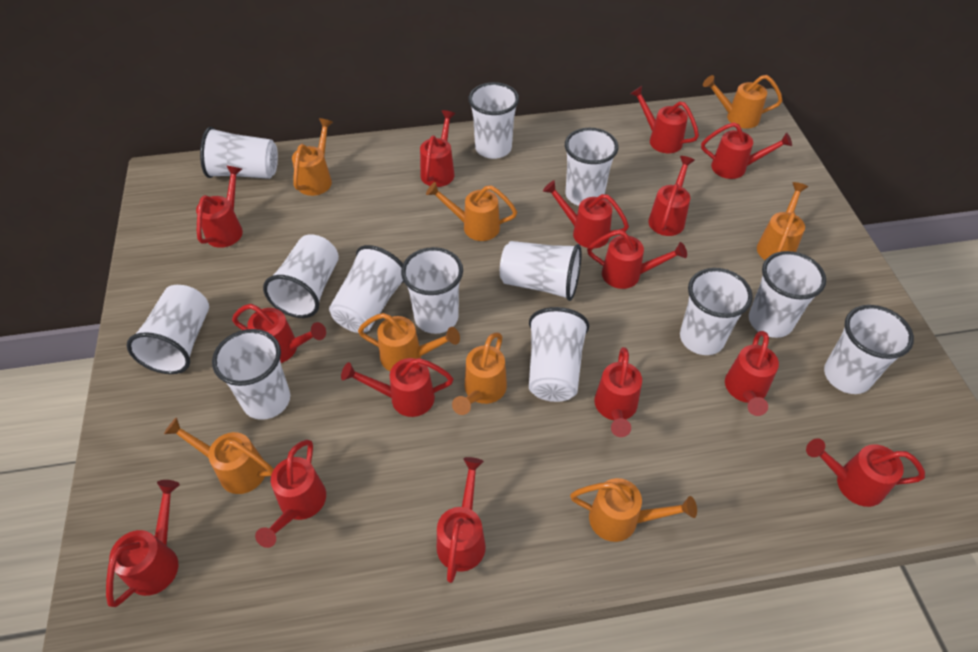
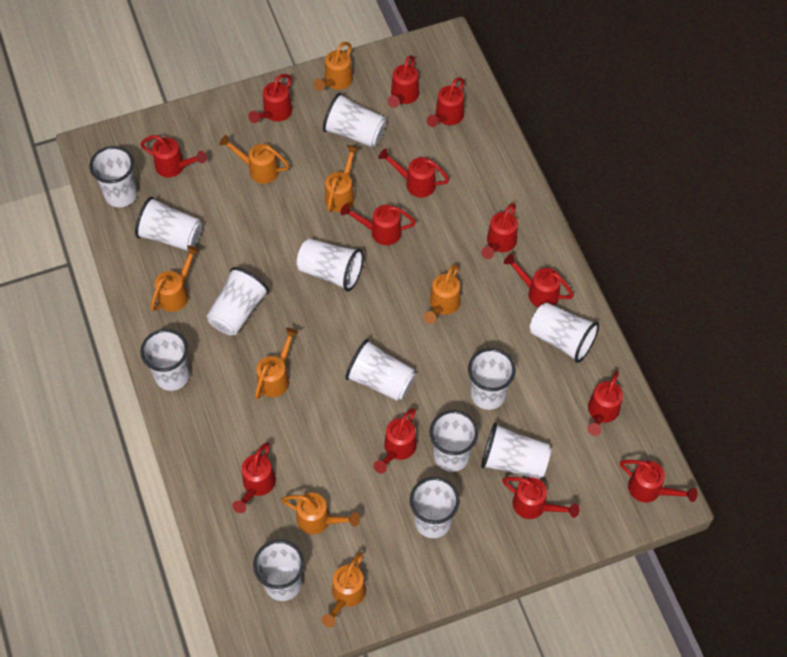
red watering can: [106,480,180,607] [196,166,243,248] [232,304,326,363] [255,440,326,548] [341,358,453,417] [420,110,455,187] [437,457,486,583] [543,180,629,248] [587,230,687,289] [594,347,642,437] [630,86,699,153] [648,156,695,236] [701,122,792,179] [725,331,779,416] [806,438,925,507] = 15 -> [140,135,207,178] [233,442,276,513] [248,74,292,123] [340,203,416,245] [374,408,417,474] [378,148,449,197] [387,55,419,108] [427,77,464,127] [482,203,518,259] [502,477,579,519] [504,254,574,308] [587,371,623,436] [620,460,698,502] = 13

